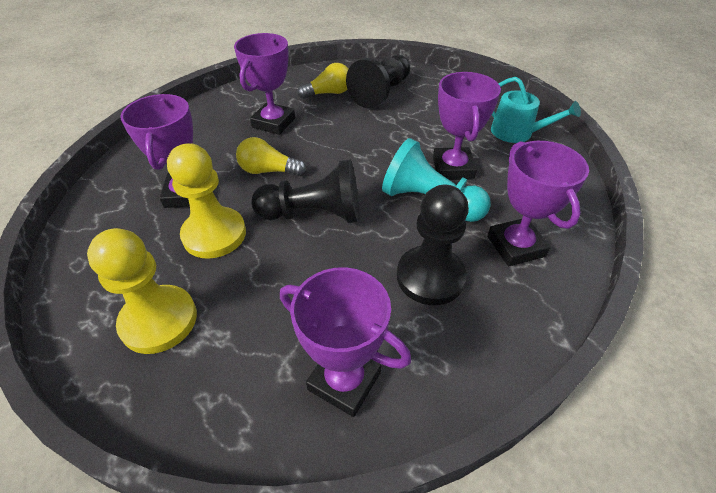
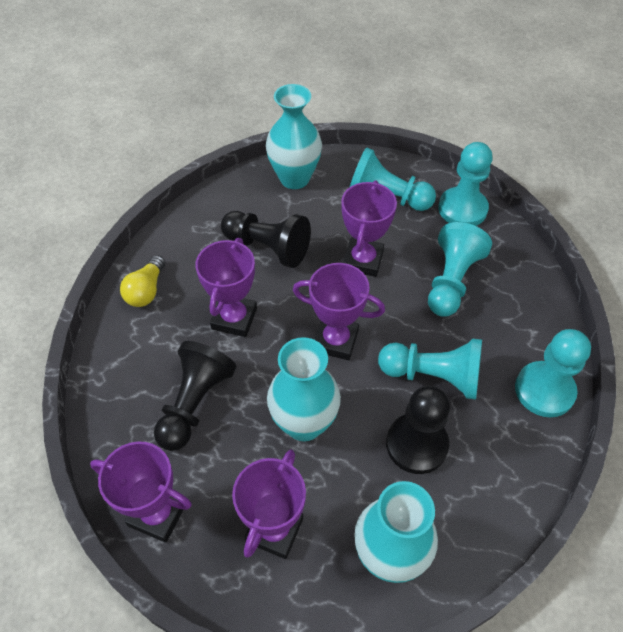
turquoise pawn: [382,138,491,222] = 1 -> [350,147,436,211] [378,339,482,400] [428,222,492,316] [438,142,493,226] [515,329,591,417] = 5
turquoise vase: none = 0 -> [266,84,322,189] [267,337,341,441] [354,481,438,583] = 3
turquoise watering can: [491,77,581,143] = 1 -> none = 0
yellow light bulb: [236,137,306,176] [297,63,348,99] = 2 -> [120,255,165,307] = 1
yellow pawn: [87,228,197,354] [167,143,246,259] = 2 -> none = 0

